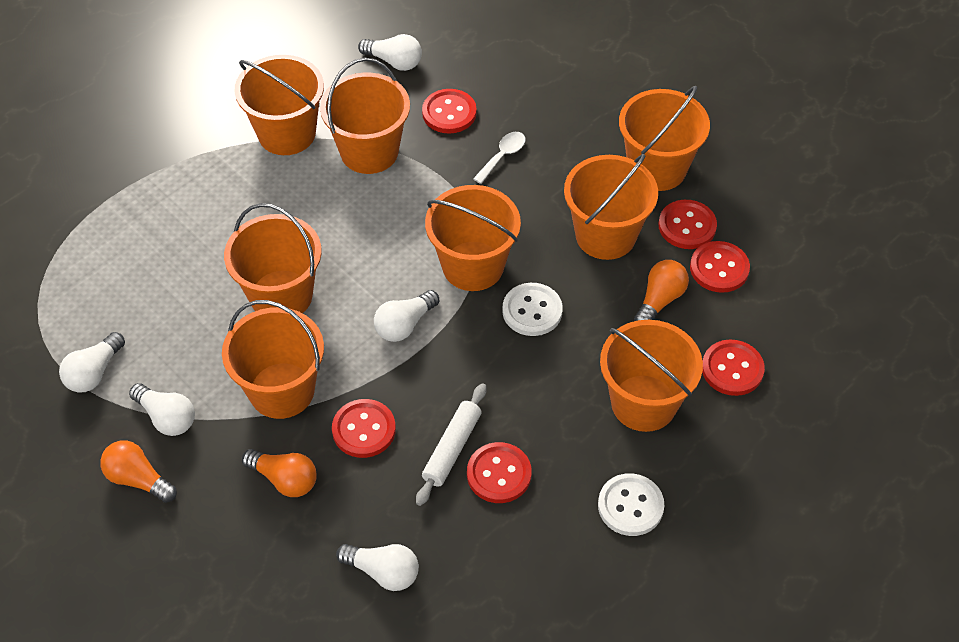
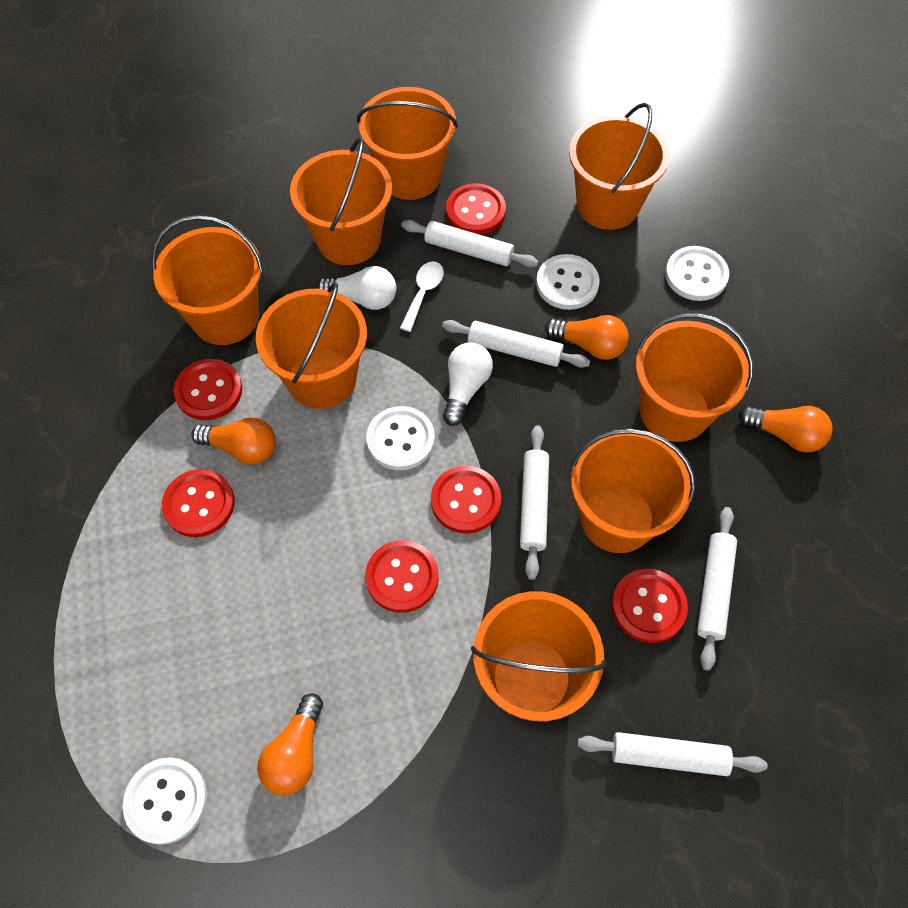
orange light bulb: [100,440,177,503] [242,449,317,497] [634,260,689,321] = 3 -> [191,417,276,465] [257,693,323,795] [545,315,629,360] [739,406,833,452] = 4
white button: [502,283,563,336] [598,473,664,536] = 2 -> [123,757,207,844] [366,406,435,470] [536,254,600,310] [665,246,729,301] = 4
white light bulb: [59,332,125,392] [129,383,195,436] [336,544,419,591] [358,34,422,71] [374,290,439,342] = 5 -> [317,266,396,310] [443,342,493,426] = 2
white rolling pin: [416,383,486,506] = 1 -> [401,220,538,268] [442,320,590,368] [520,425,549,580] [577,732,768,776] [697,507,737,671] = 5

